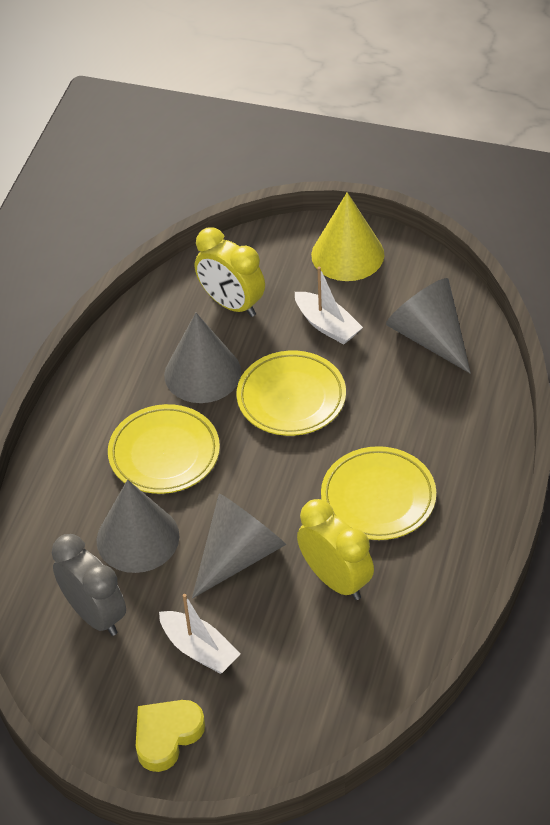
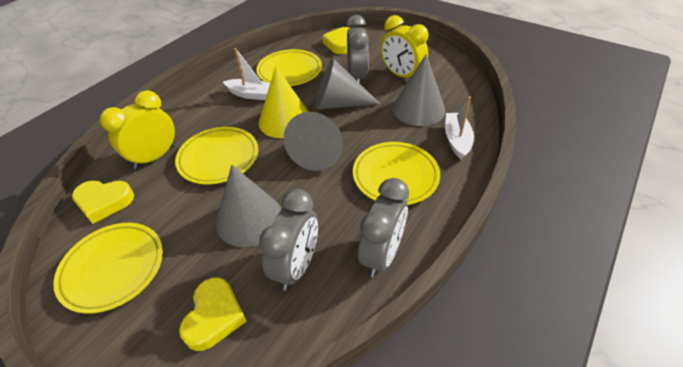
grey clock: [52,534,126,636] = 1 -> [259,189,318,291] [346,15,369,84] [358,178,409,277] = 3
yellow heart: [136,700,205,772] = 1 -> [72,180,134,224] [179,277,247,351] [322,27,350,54] = 3
yellow plate: [108,404,220,494] [236,351,346,436] [321,446,436,540] = 3 -> [53,223,163,314] [175,127,258,185] [256,49,322,86] [353,142,440,205] = 4

